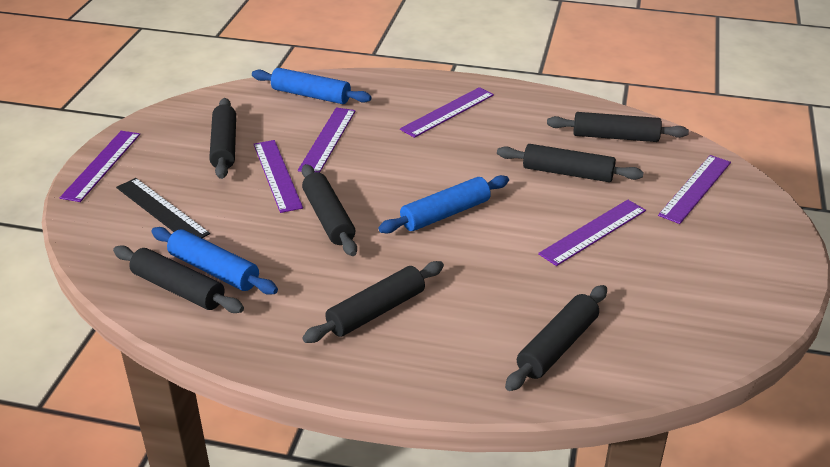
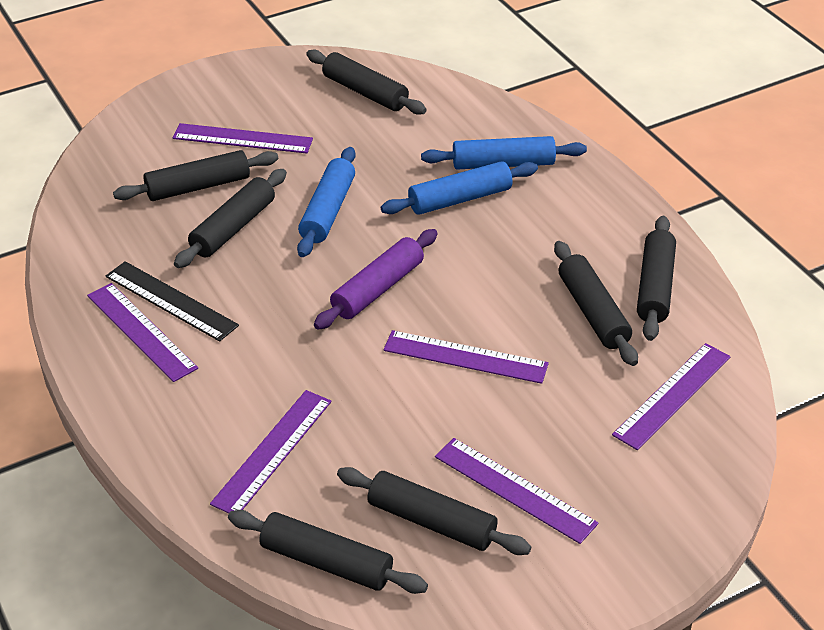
purple rolling pin: none = 0 -> [314,229,438,330] = 1

